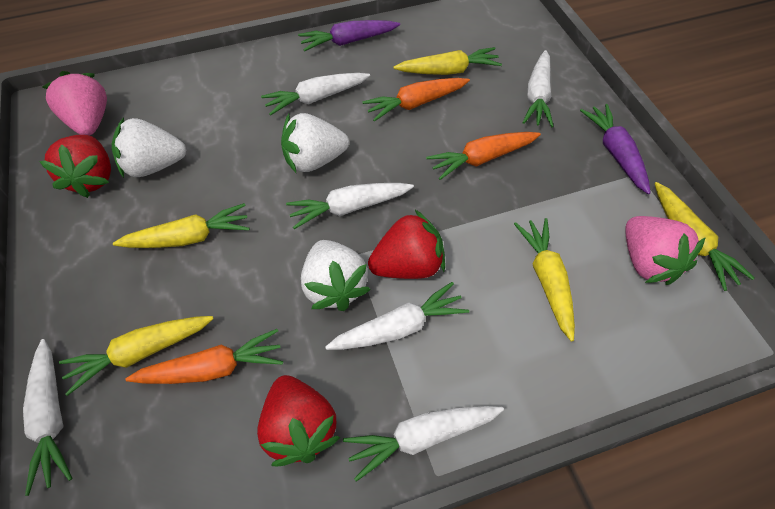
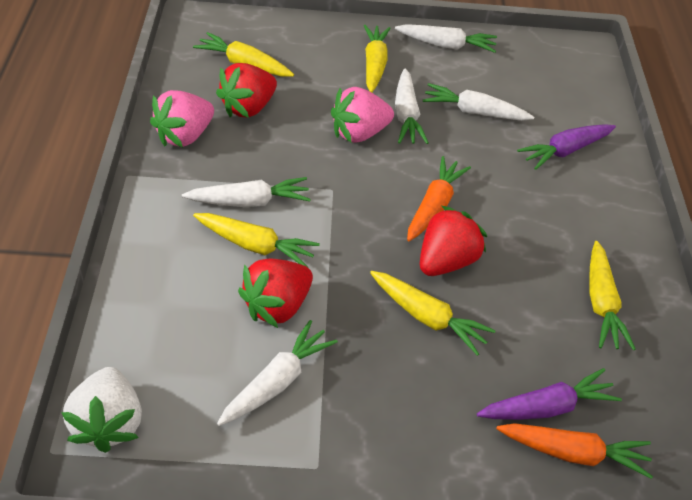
orange carrot: [126,329,283,384] [362,78,470,122] [426,132,541,180] = 3 -> [407,156,471,241] [497,423,653,479] = 2
white carrot: [23,339,73,496] [261,73,370,116] [286,183,414,229] [325,282,469,350] [343,406,504,482] [522,50,554,128] = 6 -> [182,177,311,207] [217,320,338,426] [395,24,497,53] [395,68,428,144] [423,83,534,121] = 5
white strawberry: [111,118,186,178] [281,113,349,173] [301,240,371,311] = 3 -> [61,367,142,453] = 1

